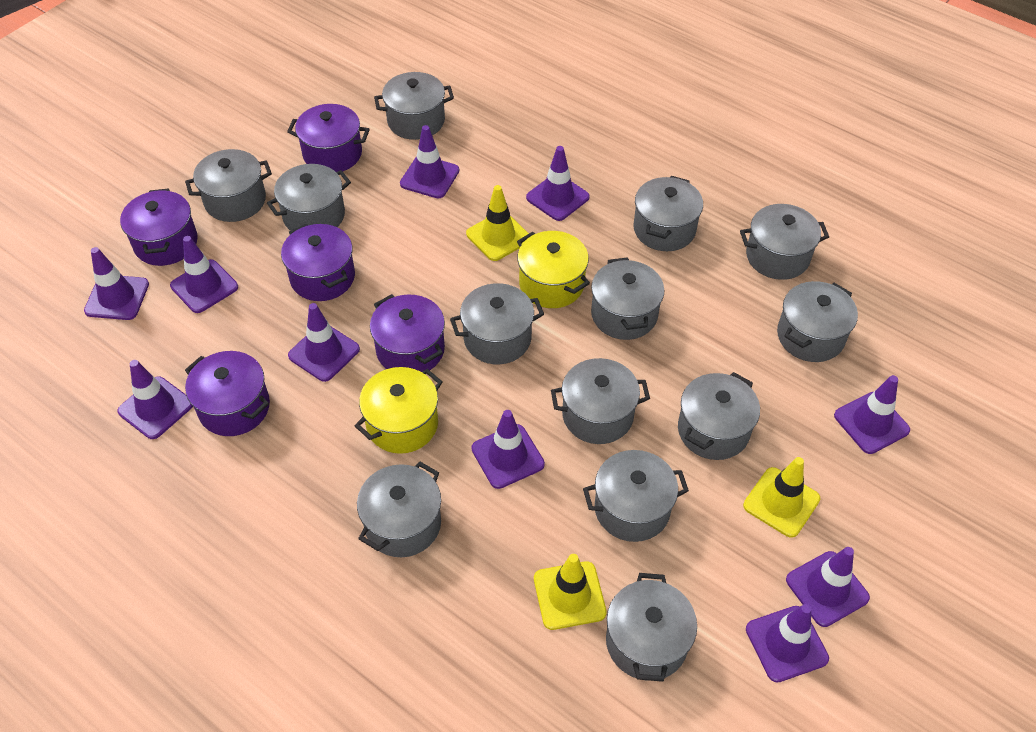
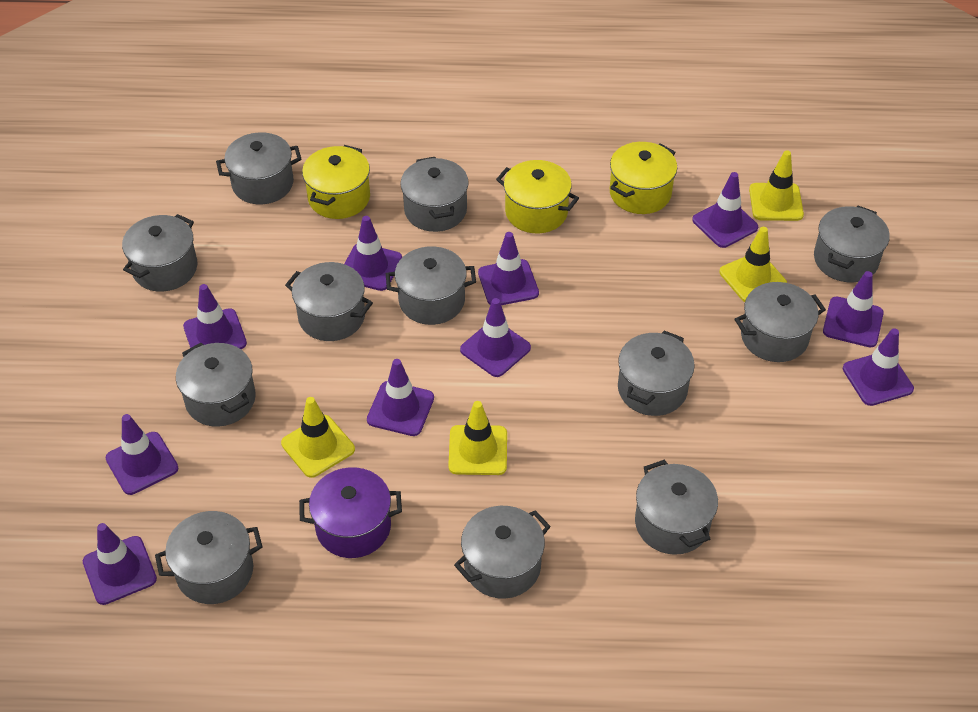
grey pot: [185,149,272,222] [267,164,351,231] [357,462,441,557] [374,72,454,140] [450,283,544,364] [551,358,650,444] [583,450,689,542] [591,257,664,340] [606,573,697,682] [634,176,703,251] [678,372,760,460] [740,204,829,280] [777,281,858,362] = 13 -> [122,214,197,292] [155,511,263,604] [176,343,256,427] [216,132,302,204] [285,262,373,341] [386,246,476,325] [400,157,469,232] [454,506,551,599] [618,331,695,416] [635,460,718,555] [735,282,826,362] [814,206,890,282] = 12
purple pot: [120,188,198,266] [185,351,270,436] [281,224,355,301] [287,104,370,172] [370,294,445,372] = 5 -> [299,467,402,558] = 1
yellow pot: [355,367,443,454] [517,231,590,308] = 2 -> [302,145,370,219] [496,160,579,233] [610,142,677,214] = 3
yellow traffic cone: [466,185,529,261] [534,554,607,630] [743,457,820,538] = 3 -> [281,397,355,478] [448,401,507,475] [719,227,787,302] [749,150,804,221] = 4

